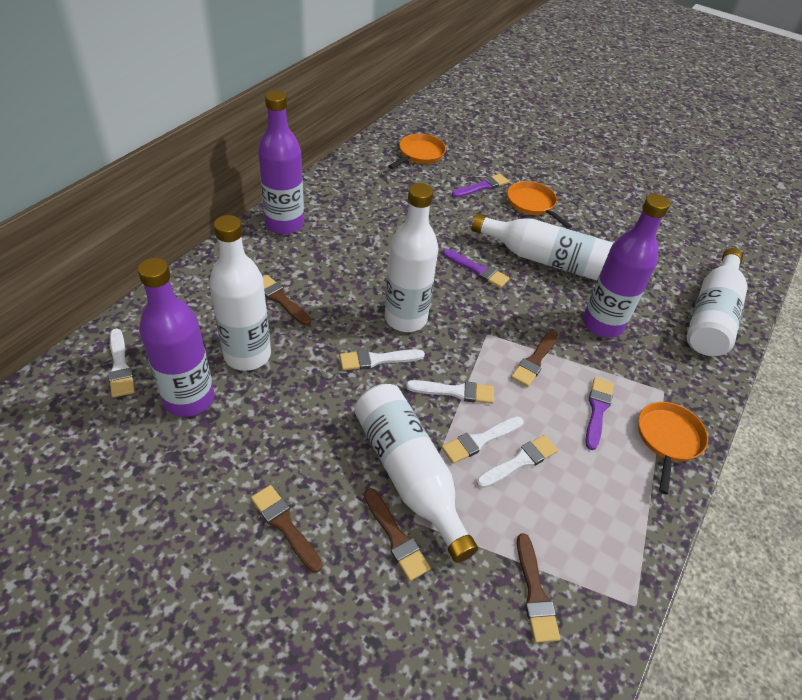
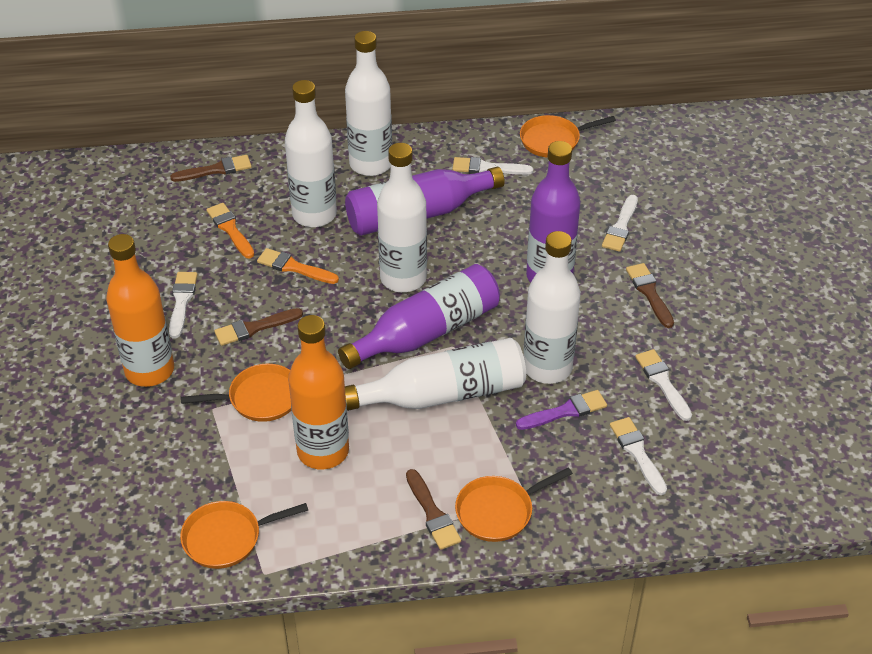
brown brush: [251,485,322,573] [263,275,311,326] [364,488,431,581] [511,330,558,387] [517,533,560,643] = 5 -> [170,155,252,182] [214,308,303,346] [406,469,461,550] [626,263,674,328] = 4
orange bottle: none = 0 -> [106,234,174,387] [288,315,349,469] = 2
orange brush: none = 0 -> [206,203,254,258] [257,248,339,284] = 2
orange pan: [388,134,446,169] [507,181,572,229] [638,402,708,494] = 3 -> [180,501,308,569] [181,364,291,422] [455,467,573,542] [520,115,616,158] = 4
purple brush: [443,249,510,288] [452,174,509,198] [585,378,614,450] = 3 -> [516,390,607,430] = 1

